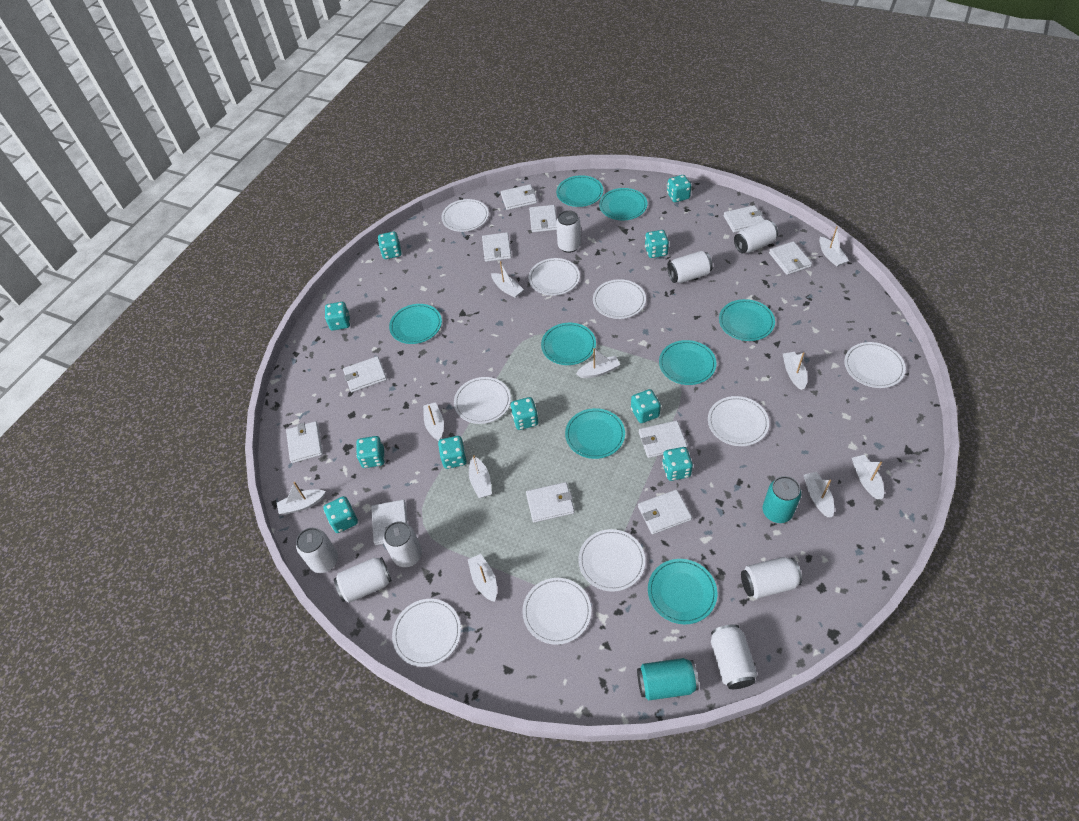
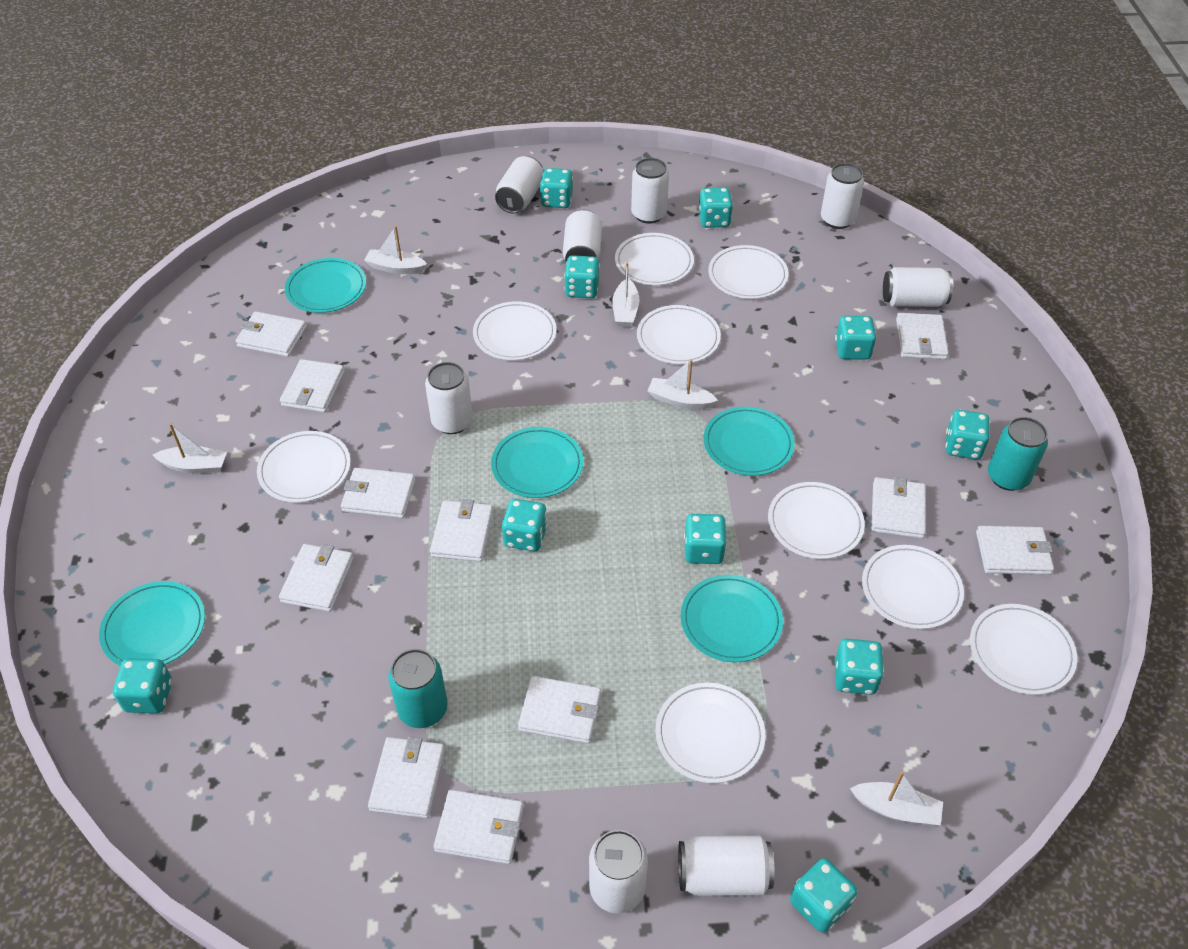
turquoise plate: [389,304,442,344] [541,323,596,365] [556,175,603,207] [565,408,625,459] [599,188,647,220] [648,559,717,624] [659,340,717,385] [719,299,775,341] = 8 -> [99,581,205,666] [285,258,366,313] [491,427,583,498] [681,575,783,662] [703,407,795,476] = 5
white boat: [277,482,326,514] [423,402,444,441] [468,554,497,602] [469,455,492,498] [491,261,524,298] [576,348,620,378] [783,352,807,390] [804,472,834,517] [819,226,849,267] [852,455,884,499] = 10 -> [153,423,227,473] [364,226,427,274] [612,262,639,327] [648,359,718,409] [850,771,943,825] = 5

